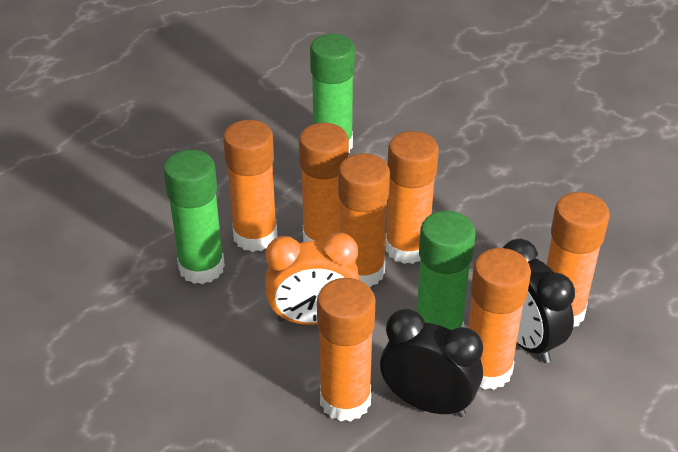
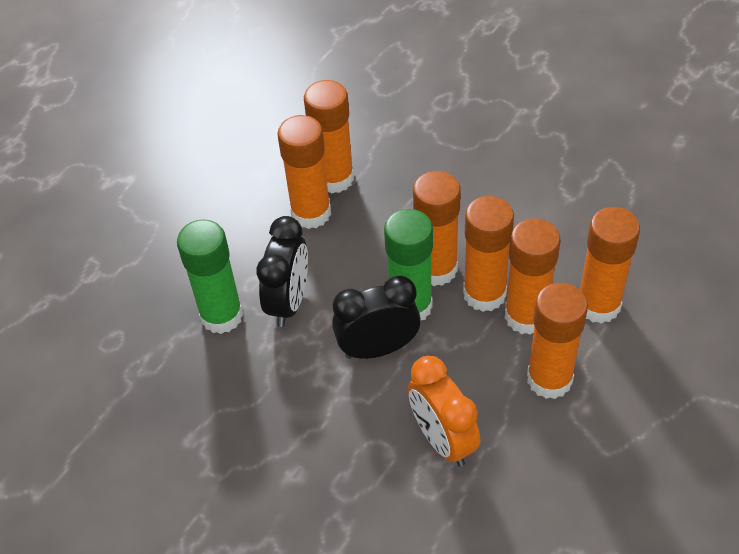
green glue stick: [163,150,225,284] [310,34,355,153] [416,211,476,330] = 3 -> [177,220,243,334] [384,209,433,320] = 2

